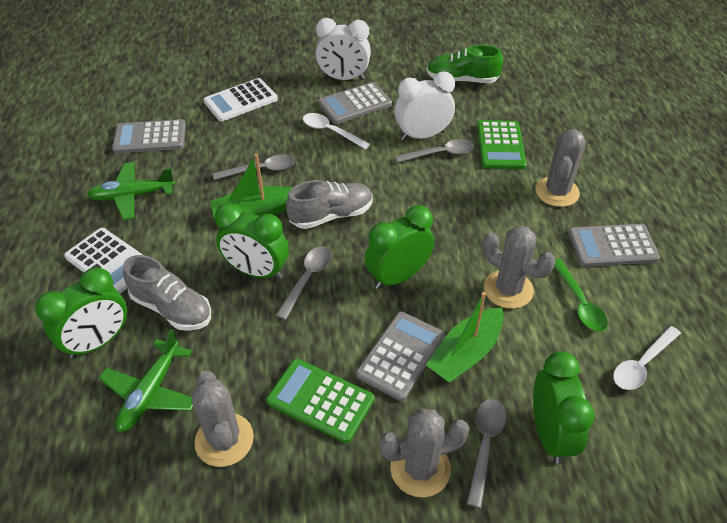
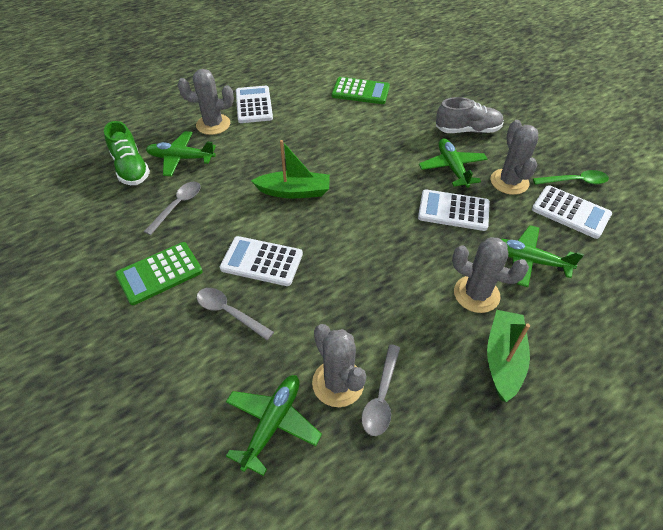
green clock: [35,267,127,359] [215,203,289,279] [365,205,434,289] [533,351,595,464] = 4 -> none = 0
green plane: [87,162,175,220] [99,329,193,432] = 2 -> [146,131,216,177] [226,375,322,476] [419,138,488,188] [501,225,584,287] = 4
grey calculator: [112,119,186,154] [318,82,392,124] [356,312,445,401] [568,224,660,267] = 4 -> none = 0
grey shoe: [123,255,211,331] [286,180,373,229] = 2 -> [436,97,504,133] = 1
grey spoon: [212,154,295,180] [276,246,332,320] [395,139,474,163] [467,399,506,508] = 4 -> [144,182,201,235] [196,288,274,340] [361,344,400,436] = 3
white calculator: [64,228,143,293] [203,78,278,121] = 2 -> [220,236,303,286] [236,86,273,123] [418,189,490,231] [532,185,612,239] = 4
white clock: [316,18,371,80] [395,72,455,140] = 2 -> none = 0
white spoon: [303,113,370,150] [613,326,681,390] = 2 -> none = 0

